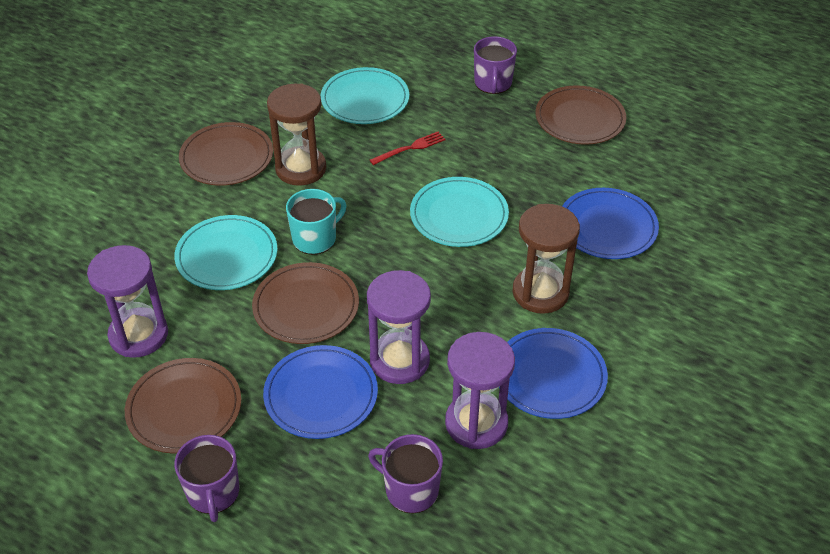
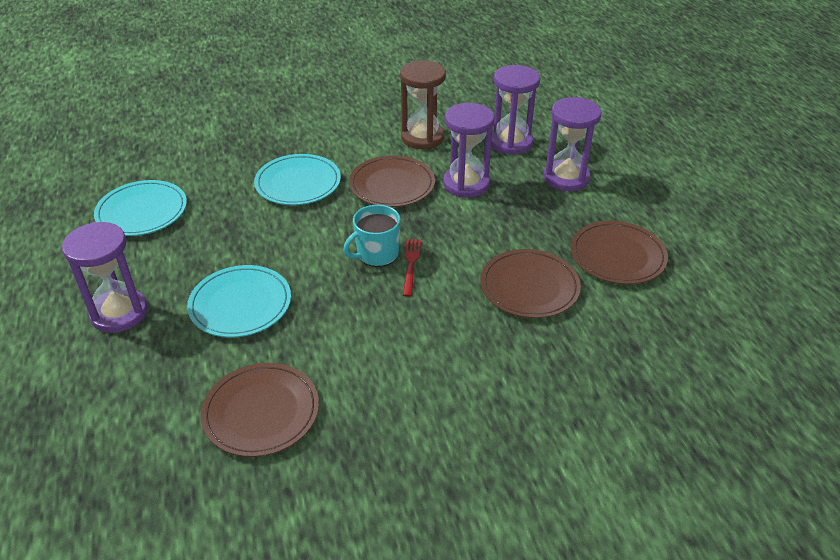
blue plate: [263,345,378,439] [499,328,608,419] [562,188,659,259] = 3 -> none = 0
brown hourglass: [267,83,326,186] [513,204,580,314] = 2 -> [400,60,446,149] = 1
purple hourglass: [87,245,168,358] [367,270,431,384] [445,332,515,449] = 3 -> [62,222,148,333] [443,103,495,198] [491,65,540,155] [544,97,602,191] = 4
purple mug: [174,435,239,522] [368,434,443,514] [474,36,517,94] = 3 -> none = 0

